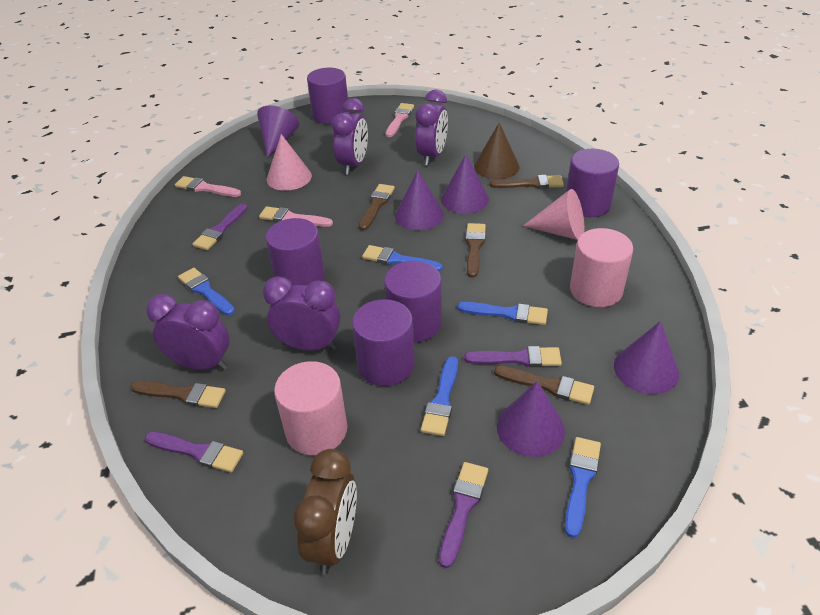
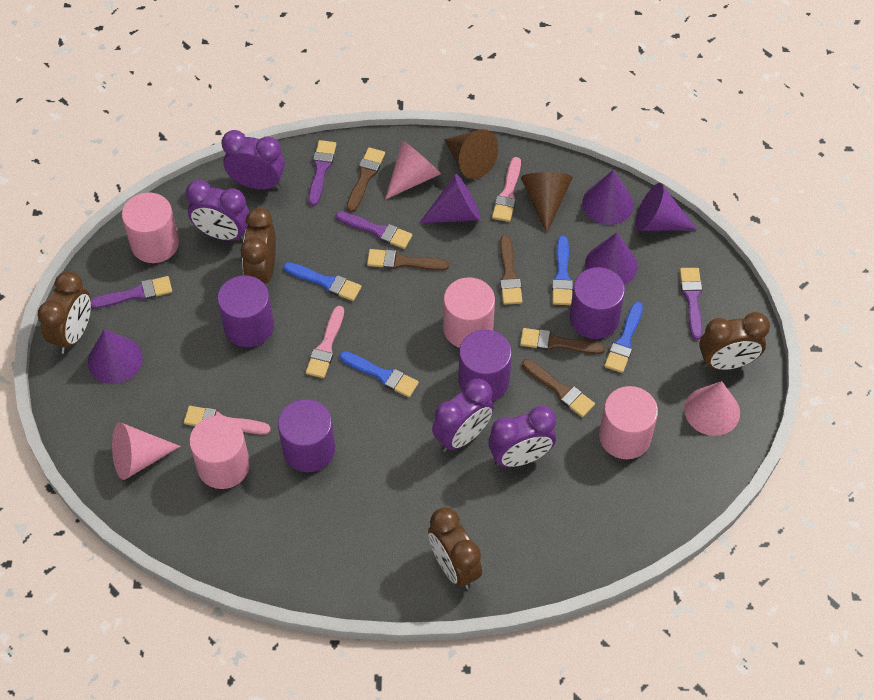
blue brush: [178,268,235,316] [362,245,443,271] [421,356,458,436] [457,302,548,325] [565,437,601,538] = 5 -> [283,262,362,301] [340,351,419,397] [552,236,573,305] [604,302,643,373] = 4
brown clock: [293,449,357,575] = 1 -> [38,271,91,354] [241,208,276,284] [428,507,482,589] [699,312,770,370] = 4
brown cone: [474,123,519,179] = 1 -> [444,129,498,179] [521,172,573,233] = 2
pink cone: [266,134,312,191] [523,189,584,240] = 2 -> [112,422,181,480] [385,140,441,199] [684,381,740,436] = 3
pink cylinder: [274,361,347,455] [570,228,633,307] = 2 -> [122,192,179,263] [189,415,250,489] [443,277,495,348] [599,386,658,459] = 4
purple cylinder: [265,218,325,286] [307,68,349,124] [352,299,415,386] [384,261,442,343] [566,149,619,217] = 5 -> [217,275,274,347] [278,399,335,472] [459,330,512,401] [570,267,625,339] = 4

